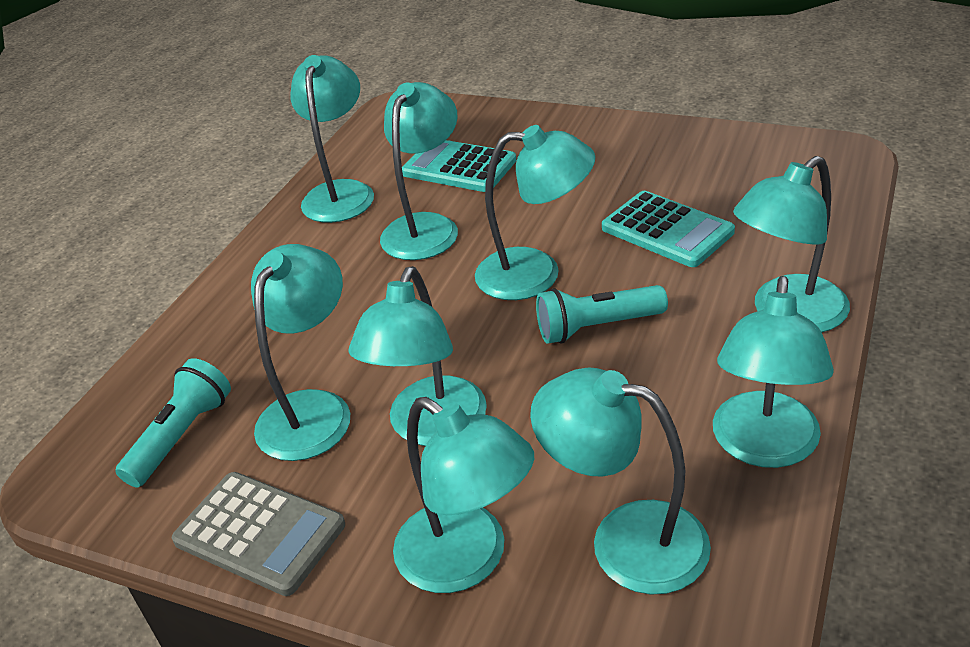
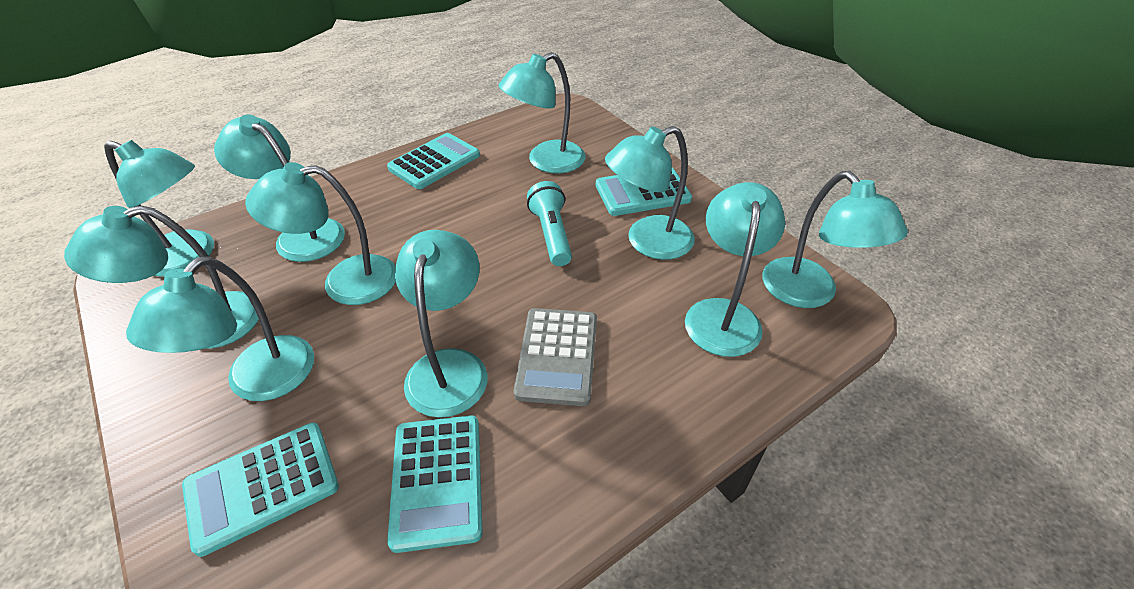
turquoise calculator: [402,140,516,192] [602,191,735,267] = 2 -> [182,423,339,557] [387,133,480,189] [387,415,483,553] [596,168,692,216] = 4
turquoise flashlight: [115,358,231,487] [536,285,668,344] = 2 -> [527,181,572,266] = 1
turquoise lamp: [251,244,350,461] [291,55,374,223] [349,266,487,446] [380,82,458,260] [393,397,534,593] [475,125,595,300] [530,368,711,595] [713,276,834,468] [733,156,850,333] = 9 -> [64,206,259,349] [104,140,214,276] [126,256,314,401] [214,114,345,262] [245,162,396,305] [395,230,487,418] [499,52,586,173] [605,126,695,260] [685,182,785,357] [762,171,908,308] = 10

